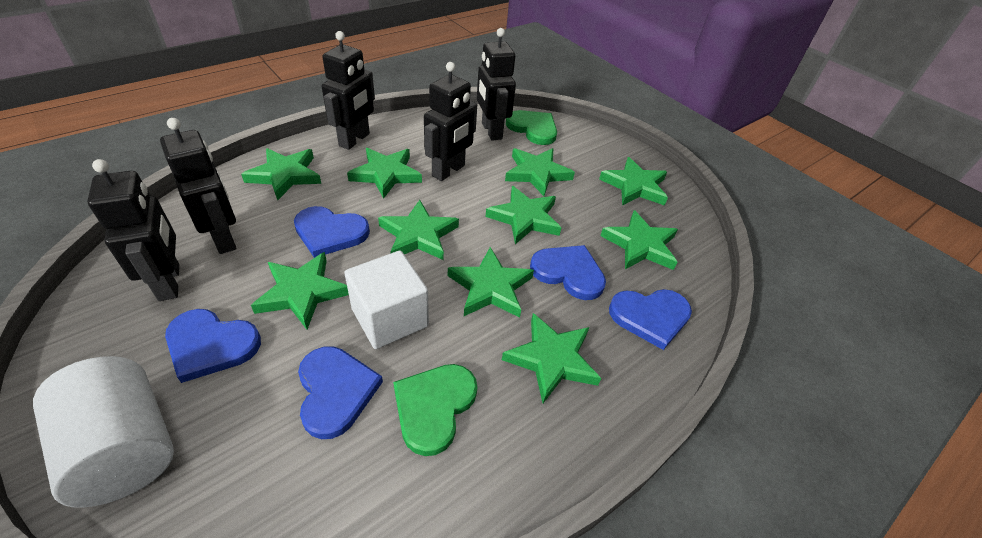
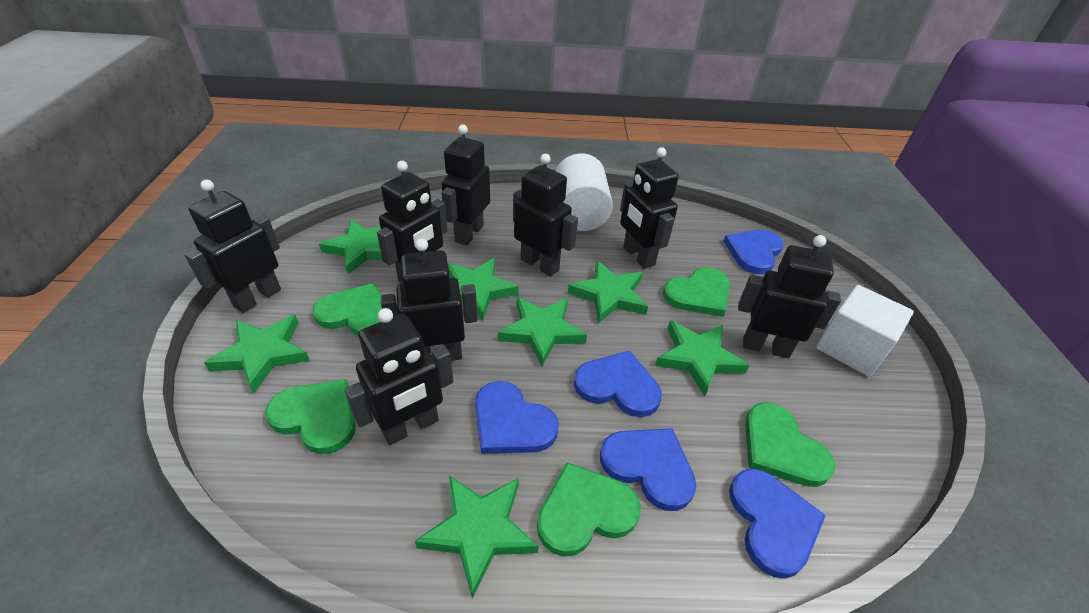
black robot: [87,159,179,301] [160,118,236,254] [322,31,375,150] [424,62,477,181] [477,28,516,141] = 5 -> [184,180,281,313] [345,308,454,445] [377,161,448,284] [381,238,478,361] [441,124,490,246] [513,154,578,276] [620,147,679,269] [738,235,841,358] = 8
green heart: [393,364,478,456] [506,110,557,145] = 2 -> [265,379,356,454] [313,283,382,336] [537,462,641,557] [663,267,730,317] [745,402,835,487] = 5
green star: [241,148,321,200] [251,252,349,330] [347,148,422,199] [378,200,459,260] [448,247,534,318] [485,186,561,244] [502,313,601,403] [505,148,575,196] [599,157,668,206] [600,210,678,270] = 10 -> [204,315,310,394] [319,219,382,274] [415,475,539,598] [448,258,519,320] [498,297,587,366] [568,260,648,324] [655,321,750,396] = 7

